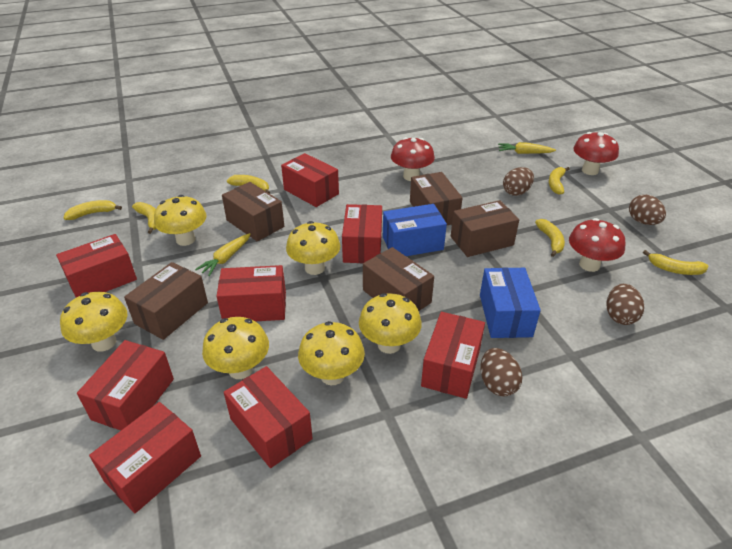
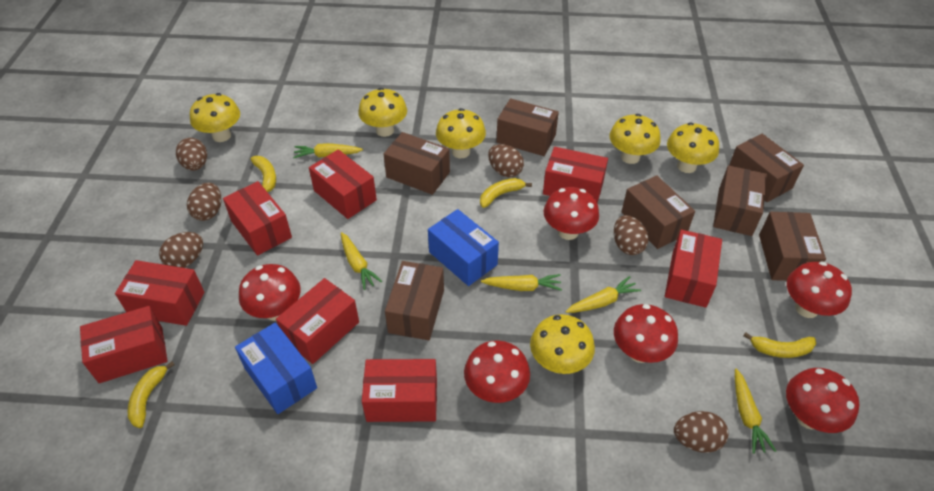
brown box: [124,262,208,340] [222,182,284,241] [363,247,434,311] [410,172,463,225] [451,200,519,257] = 5 -> [384,132,450,195] [385,261,444,340] [497,98,559,156] [621,175,695,249] [713,165,767,236] [729,134,804,202] [759,212,826,281] = 7
brown egg: [481,348,522,397] [503,167,534,196] [606,284,644,325] [629,195,666,225] = 4 -> [159,232,203,268] [176,138,207,171] [187,183,221,221] [488,144,524,177] [614,215,649,255] [674,411,729,453] = 6
red mushroom: [391,137,435,181] [569,218,625,272] [573,132,619,175] = 3 -> [239,264,301,321] [464,340,530,403] [544,187,599,240] [614,304,678,363] [786,368,859,433] [787,261,852,318] = 6
yellow banana: [64,200,122,220] [132,202,156,234] [227,175,270,194] [535,219,565,257] [549,167,570,195] [643,250,709,275] = 6 -> [128,362,175,428] [251,156,276,192] [480,178,532,208] [743,332,816,358] = 4
yellow carrot: [195,233,251,276] [498,142,556,154] = 2 -> [293,143,363,158] [341,232,382,290] [481,274,562,291] [565,276,641,313] [735,369,776,454] = 5

